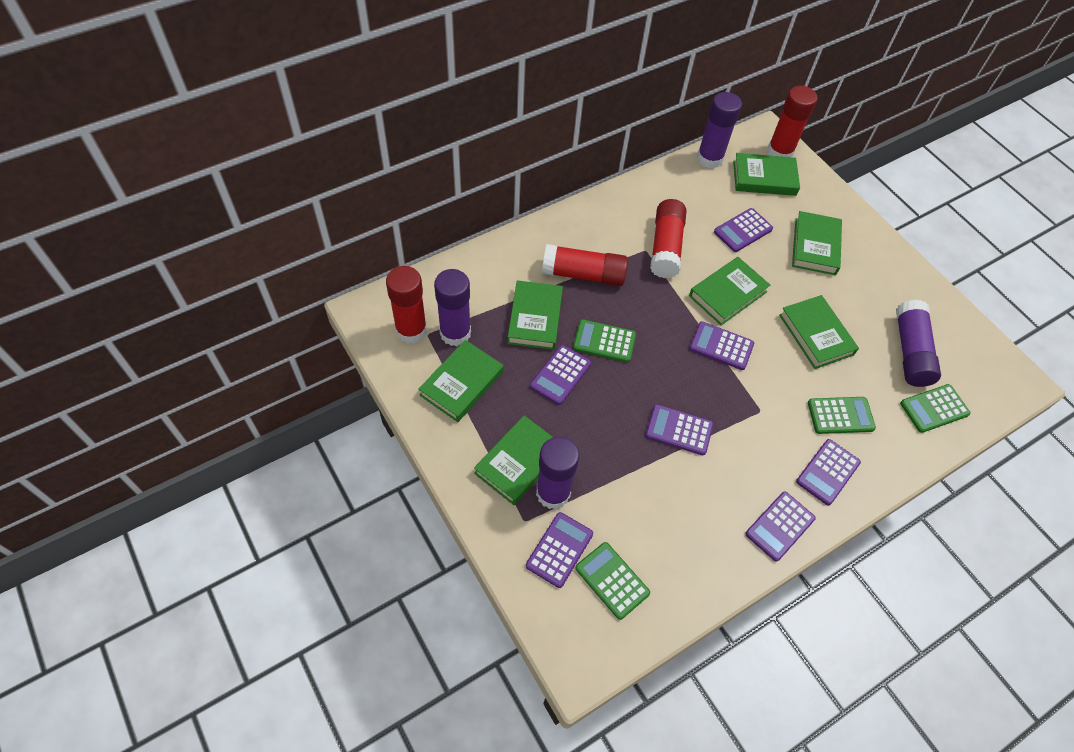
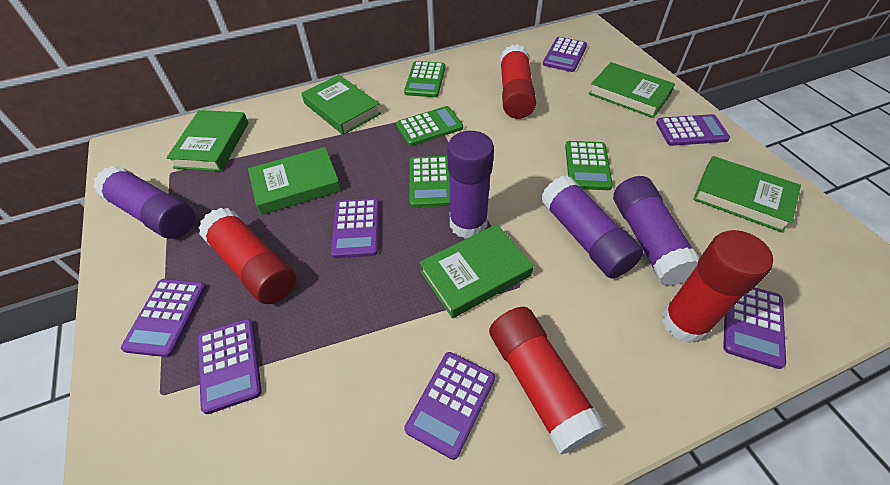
green book: [419,340,503,422] [474,415,554,505] [507,280,563,350] [689,257,770,326] [733,153,800,196] [779,295,859,369] [792,211,842,275] = 7 -> [166,110,249,171] [248,147,341,215] [301,75,381,135] [419,224,533,318] [589,62,675,118] [693,156,801,233] = 6

